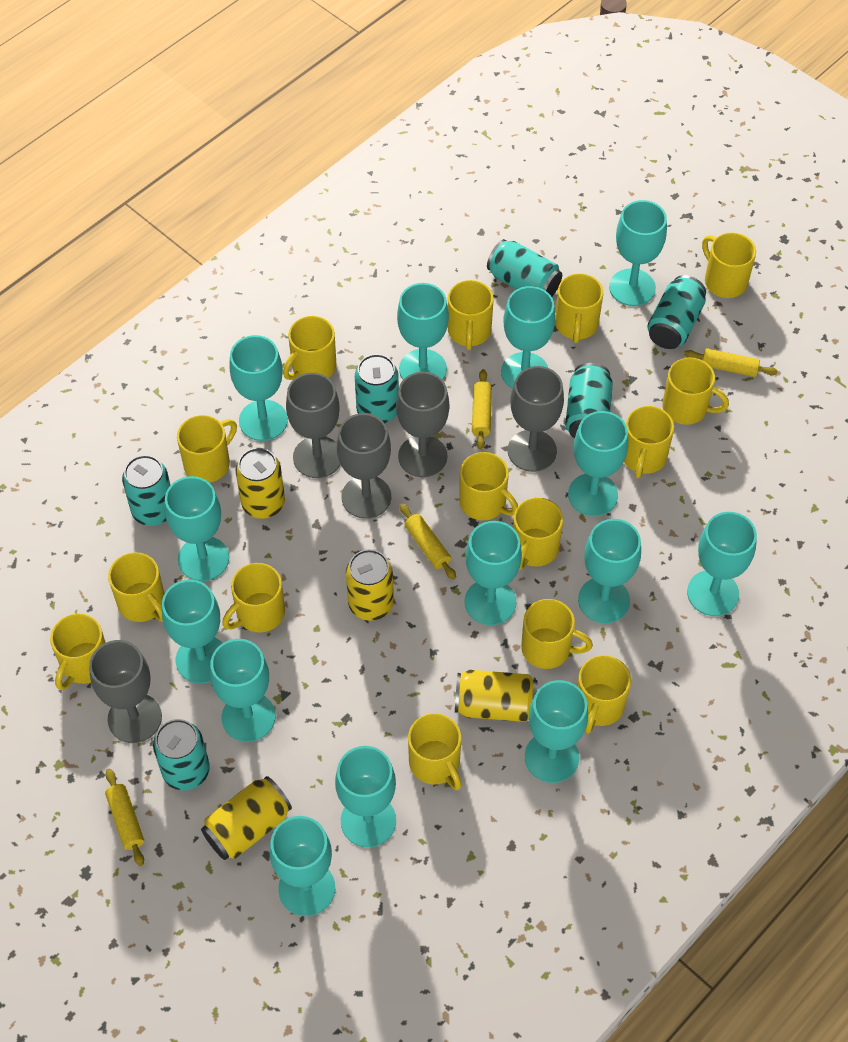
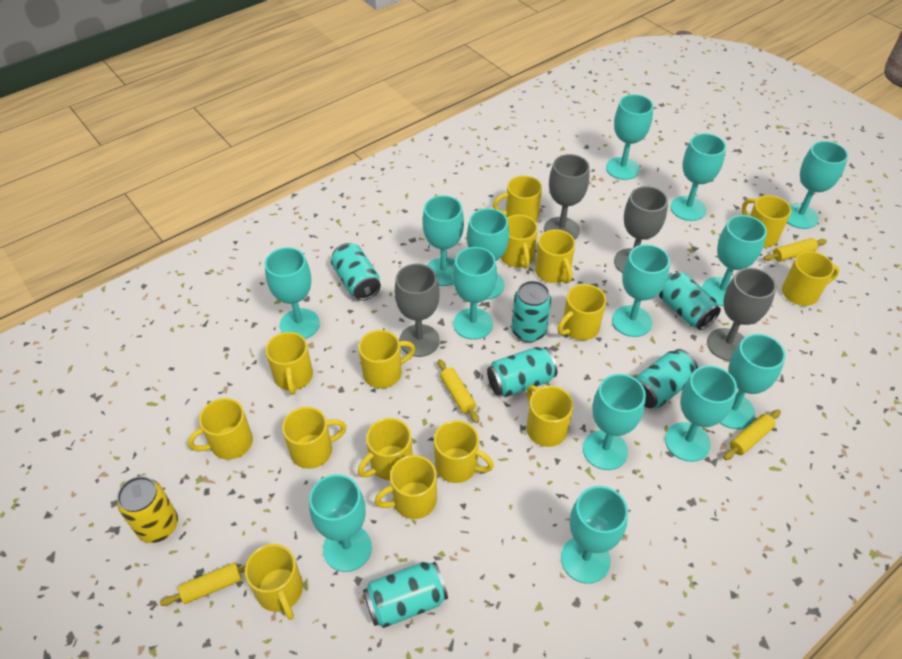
grey goblet: [89,640,162,743] [286,373,341,478] [337,413,391,519] [396,372,449,477] [508,366,564,472] = 5 -> [395,264,440,357] [544,154,589,240] [614,186,668,273] [707,268,776,361] = 4
yellow can: [201,776,292,860] [236,448,285,519] [346,549,394,621] [455,670,537,722] = 4 -> [117,476,178,543] = 1

